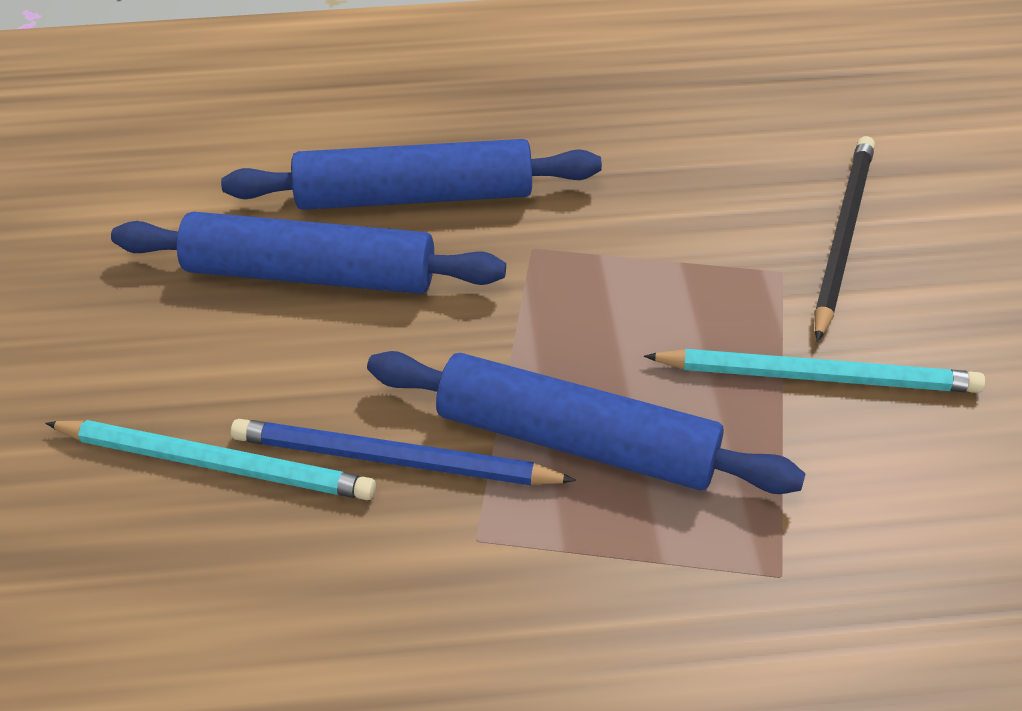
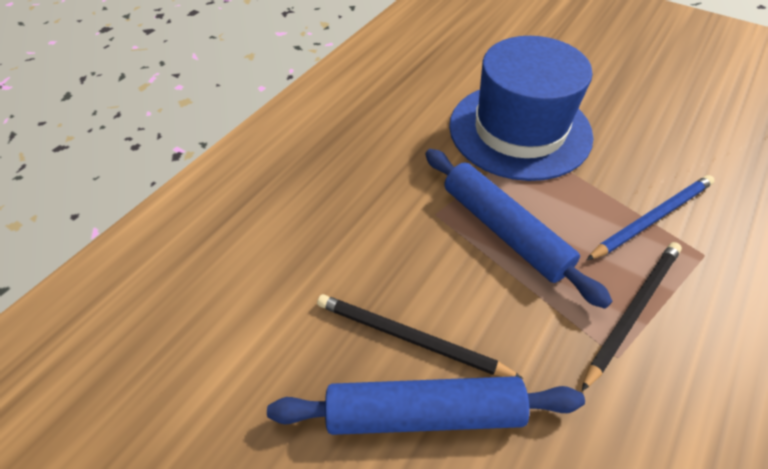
black pencil: [814,136,875,342] = 1 -> [317,294,523,379] [582,242,682,391] = 2
blue hat: none = 0 -> [449,36,593,181] = 1
blue rolling pin: [111,212,506,294] [221,139,602,210] [367,351,806,494] = 3 -> [267,376,585,435] [425,149,613,309] = 2
turquoise pencil: [45,420,376,500] [644,349,985,393] = 2 -> none = 0

